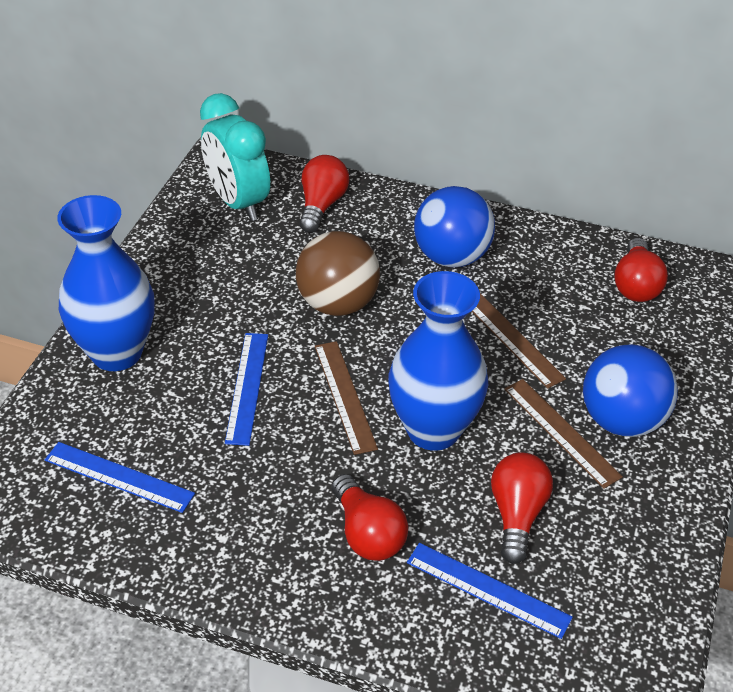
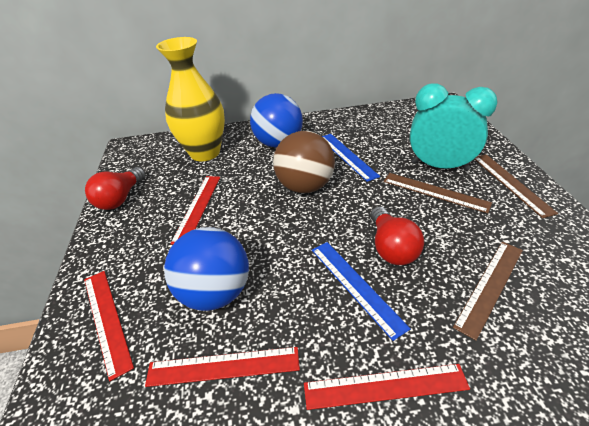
blue ruler: [45,442,195,513] [225,333,268,446] [407,543,573,639] = 3 -> [312,242,411,341] [322,134,380,182] = 2
blue vase: [57,195,154,371] [389,271,488,451] = 2 -> none = 0
red light bulb: [299,155,349,233] [331,474,408,561] [491,453,553,564] [614,238,668,302] = 4 -> [85,167,146,210] [370,207,424,265] = 2
red ruler: none = 0 -> [84,271,134,381] [145,347,300,387] [170,176,220,245] [304,364,470,410] = 4
yellow vase: none = 0 -> [156,37,225,161] = 1

